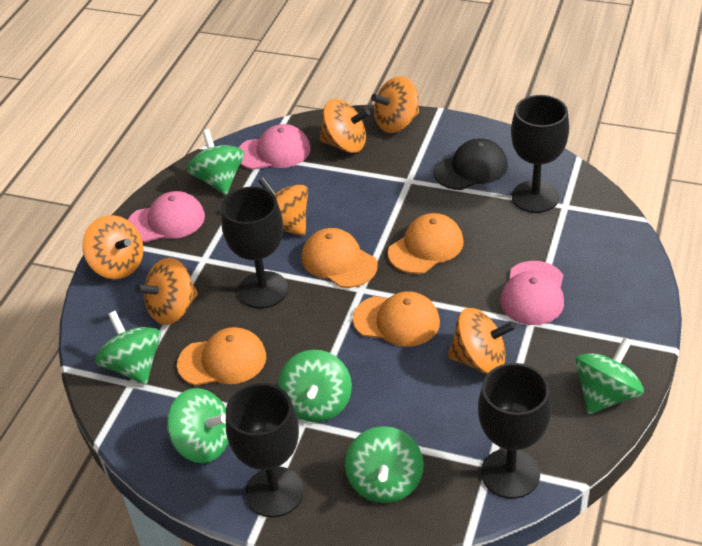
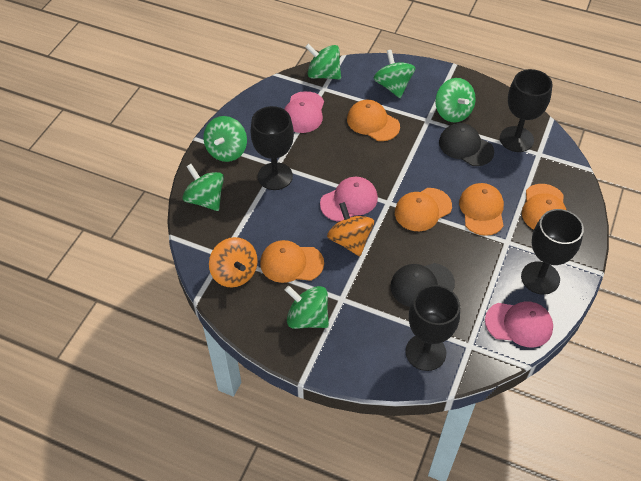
black cap: [433,138,508,190] = 1 -> [390,263,455,307] [439,123,494,166] = 2
orange cap: [177,327,266,386] [301,228,378,288] [353,291,440,347] [388,213,464,274] = 4 -> [260,240,324,283] [347,100,400,141] [395,188,452,231] [459,183,504,236] [522,184,566,230] = 5
orange spinning top: [82,215,144,279] [135,258,198,325] [258,176,308,236] [319,99,370,153] [371,76,419,133] [448,308,516,374] = 6 -> [209,237,258,288] [327,202,374,256] = 2

